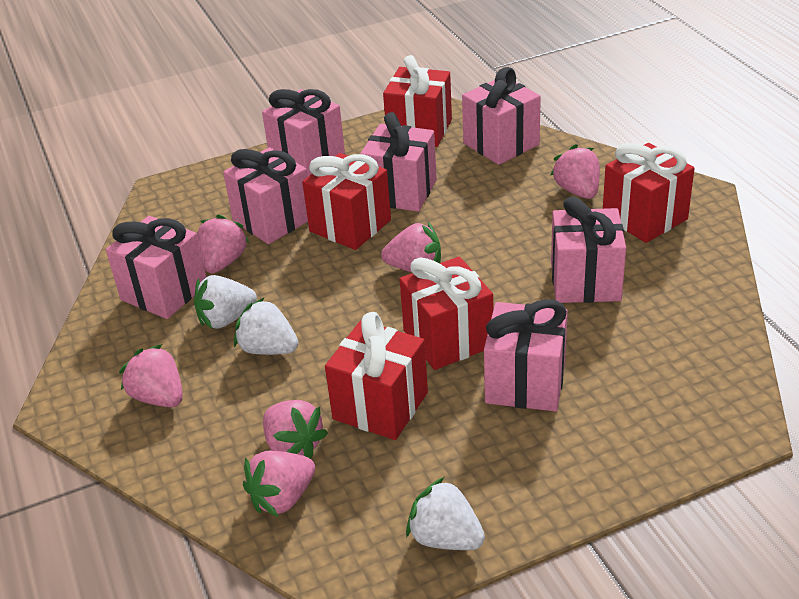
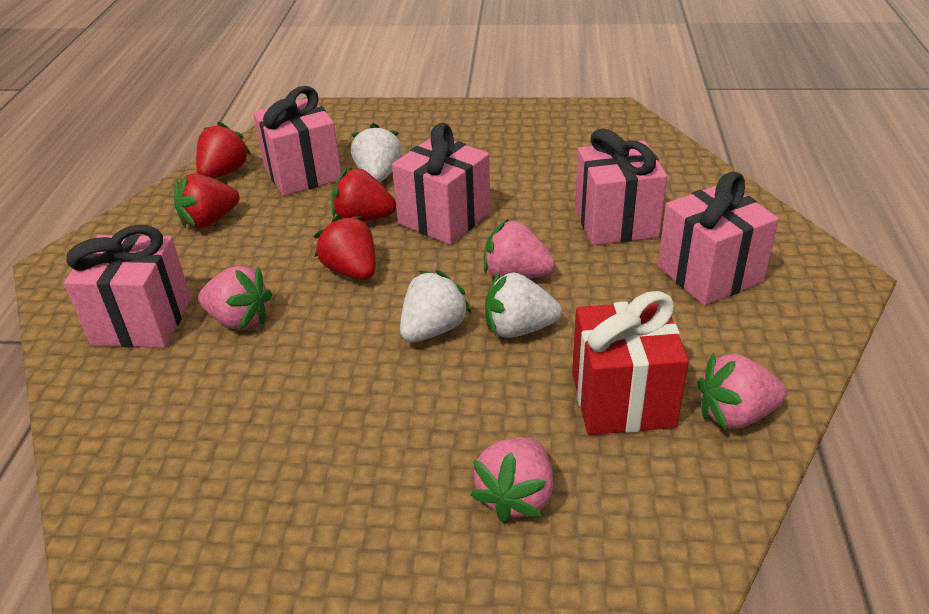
pink gift: [106,216,206,319] [223,147,308,244] [262,89,345,176] [360,112,437,212] [462,67,541,165] [484,299,568,411] [551,196,626,303] = 7 -> [64,225,191,348] [253,86,342,196] [392,123,491,245] [575,128,667,245] [658,172,779,306] = 5
pink strawberry: [119,344,183,407] [197,215,249,273] [243,451,315,517] [263,400,328,459] [381,222,441,272] [550,144,600,199] = 6 -> [198,266,272,330] [471,437,553,523] [484,219,555,279] [698,353,787,430] = 4
red gift: [302,153,391,250] [325,312,428,440] [383,55,452,147] [399,257,493,370] [603,143,695,243] = 5 -> [572,291,689,435] = 1
red strawberry: none = 0 -> [174,174,239,228] [196,122,251,179] [314,215,376,280] [331,167,396,222] = 4

